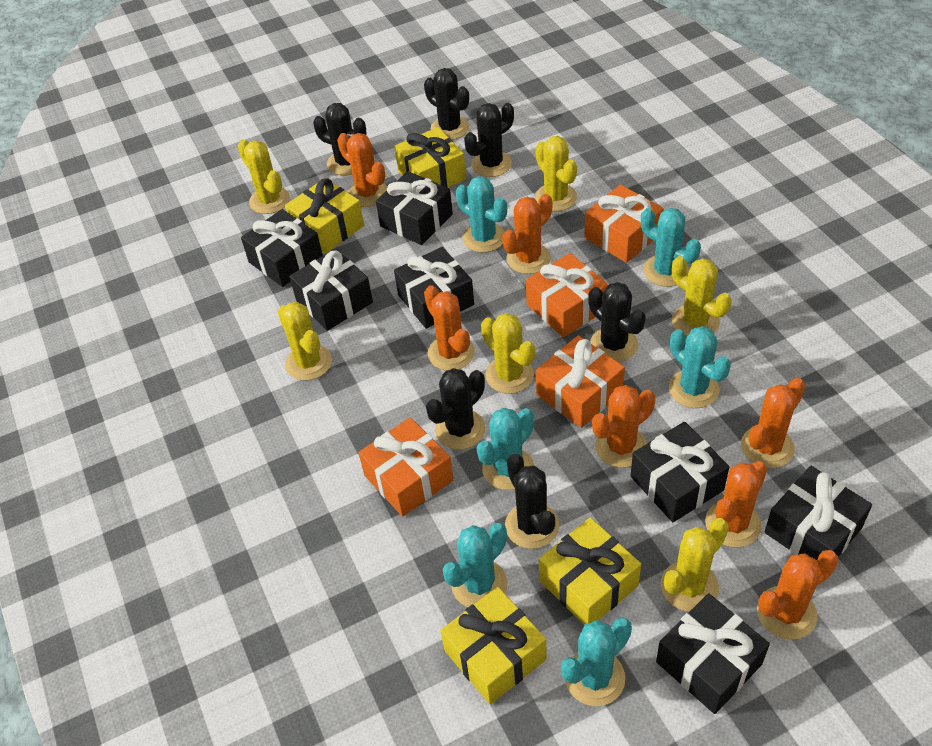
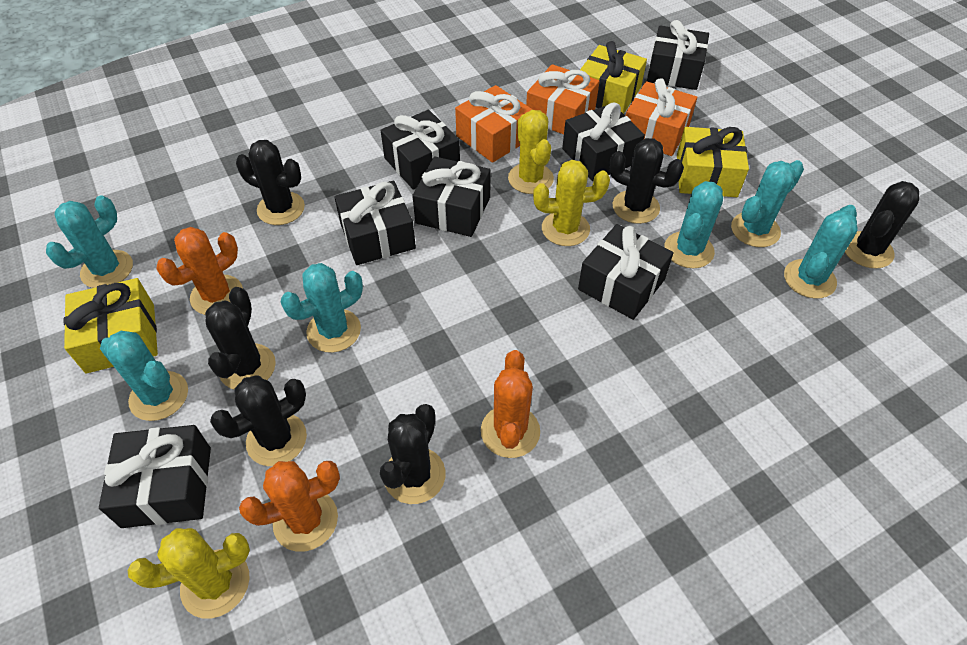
orange cactus: [337,133,387,207] [424,286,475,371] [502,194,552,274] [592,385,655,468] [705,461,767,547] [741,378,805,468] [757,550,838,640] = 7 -> [156,227,243,315] [239,461,340,552] [481,350,540,458] = 3
orange gift: [359,417,454,517] [526,253,608,337] [536,335,625,428] [584,185,664,263] = 4 -> [455,85,533,163] [526,64,600,134] [626,78,697,156] = 3
yellow cactus: [238,139,290,214] [278,302,332,380] [481,313,535,394] [535,136,577,211] [661,518,729,612] [672,256,732,337] = 6 -> [128,528,250,619] [508,110,554,194] [533,160,610,246] = 3
yellow gift: [285,178,364,254] [394,127,466,187] [441,587,547,705] [539,518,641,625] = 4 -> [64,278,158,374] [580,41,647,114] [677,127,749,197] = 3

